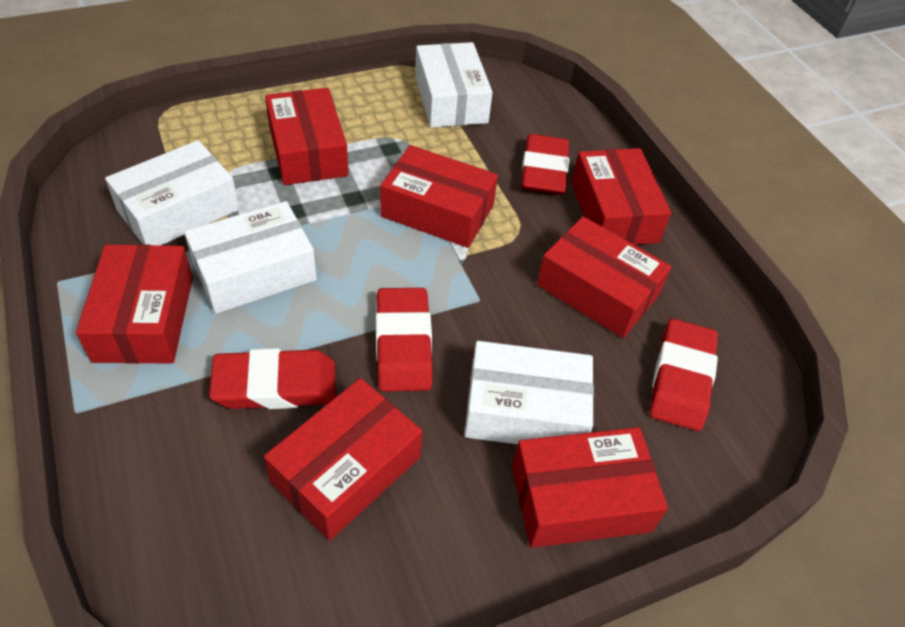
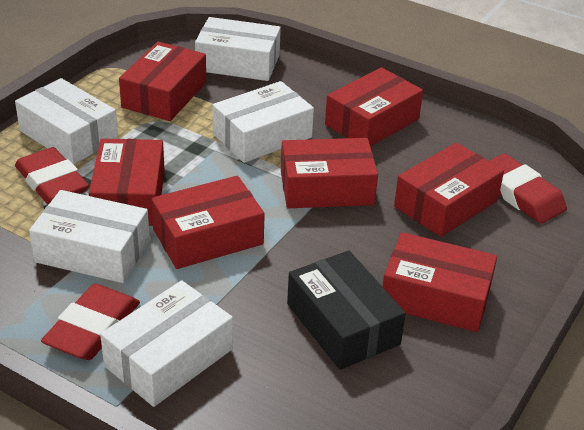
black box: none = 0 -> [287,251,406,370] = 1
red eraser: [209,348,335,409] [376,288,433,392] [521,134,569,195] [650,318,718,431] = 4 -> [15,147,89,205] [41,284,140,360] [489,154,567,224] = 3
white box: [105,140,239,245] [184,201,317,314] [415,42,493,128] [464,341,594,444] = 4 -> [15,78,118,165] [29,190,150,283] [100,280,233,407] [195,17,281,81] [213,81,314,163] = 5

